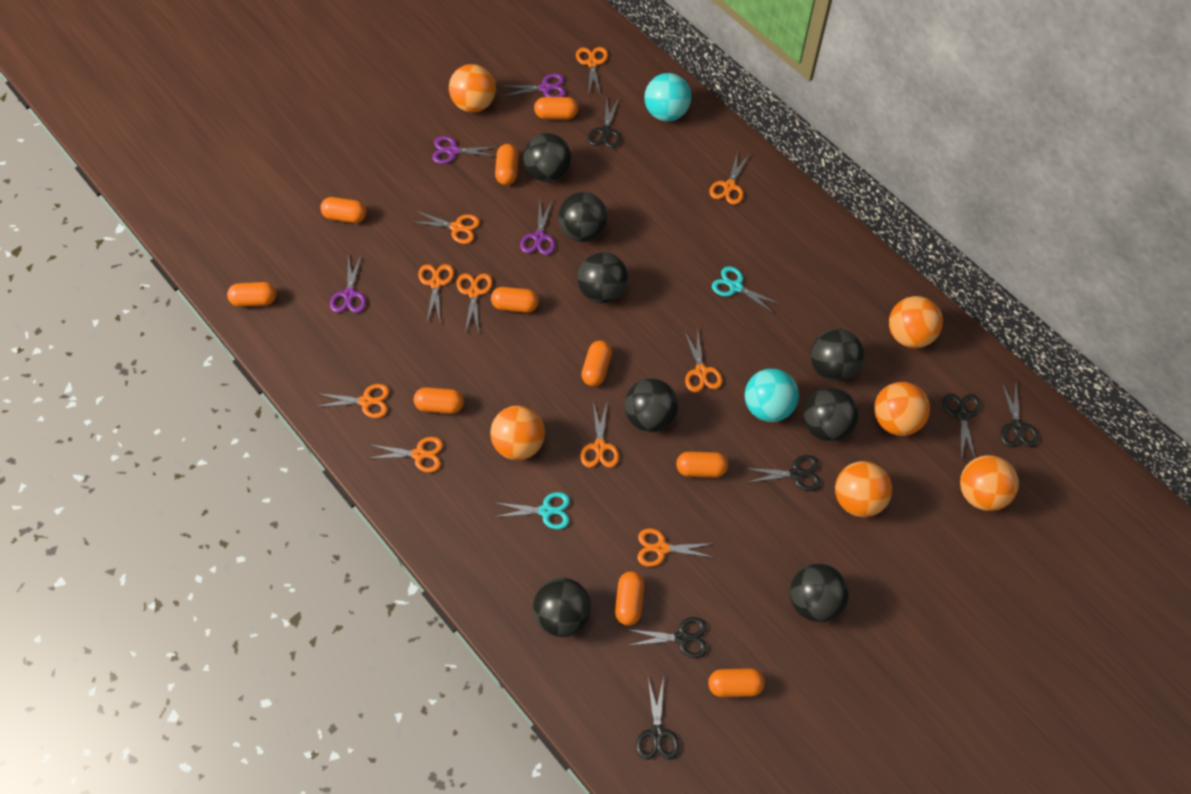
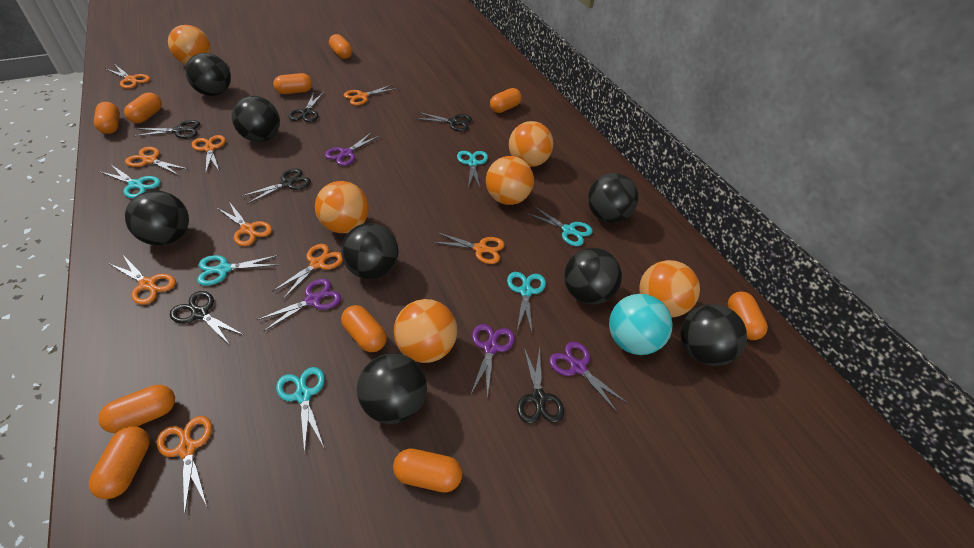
orange scissors: [315,384,389,418] [371,437,443,472] [413,211,480,244] [418,264,454,322] [457,274,492,333] [576,47,608,96] [581,402,619,468] [637,528,715,567] [684,330,723,392] [709,151,749,205] = 10 -> [106,66,150,89] [110,255,176,305] [125,147,187,175] [157,416,212,516] [192,135,226,172] [217,202,272,246] [272,244,343,299] [344,84,398,106] [433,232,505,264] = 9
turquoise ball: [644,73,691,121] [745,369,799,422] = 2 -> [609,294,673,355] = 1
turquoise scissors: [495,492,570,529] [712,266,780,313] = 2 -> [101,165,161,199] [197,255,278,286] [276,367,325,454] [457,151,488,190] [507,272,546,332] [526,206,593,246] = 6

